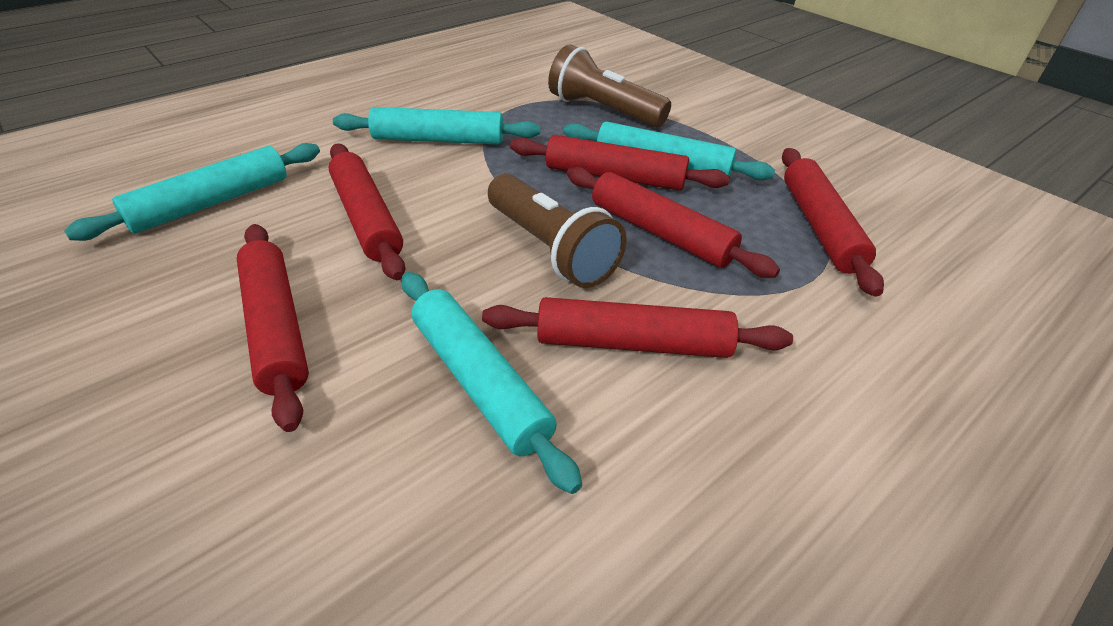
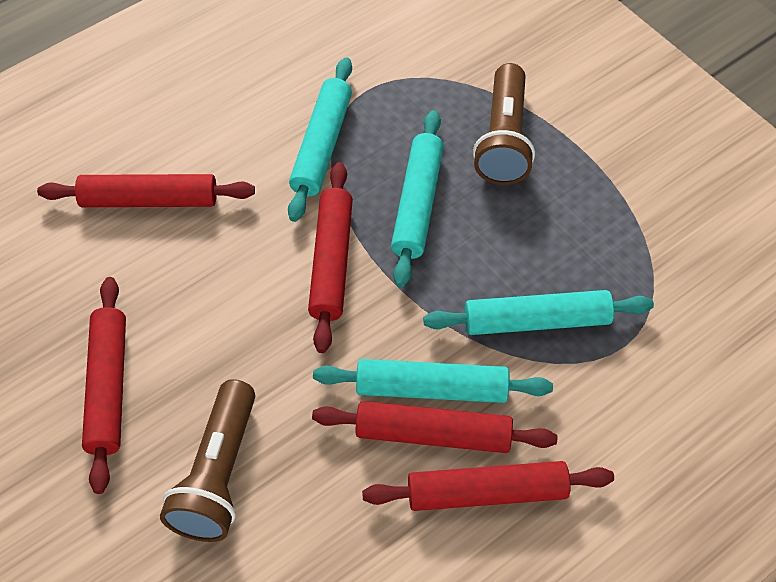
red rolling pin: [237,224,309,432] [328,144,406,280] [482,297,793,358] [510,135,730,190] [567,167,780,278] [782,148,884,297] = 6 -> [37,174,255,207] [82,277,126,494] [308,162,353,353] [312,401,557,453] [362,461,614,511] = 5

